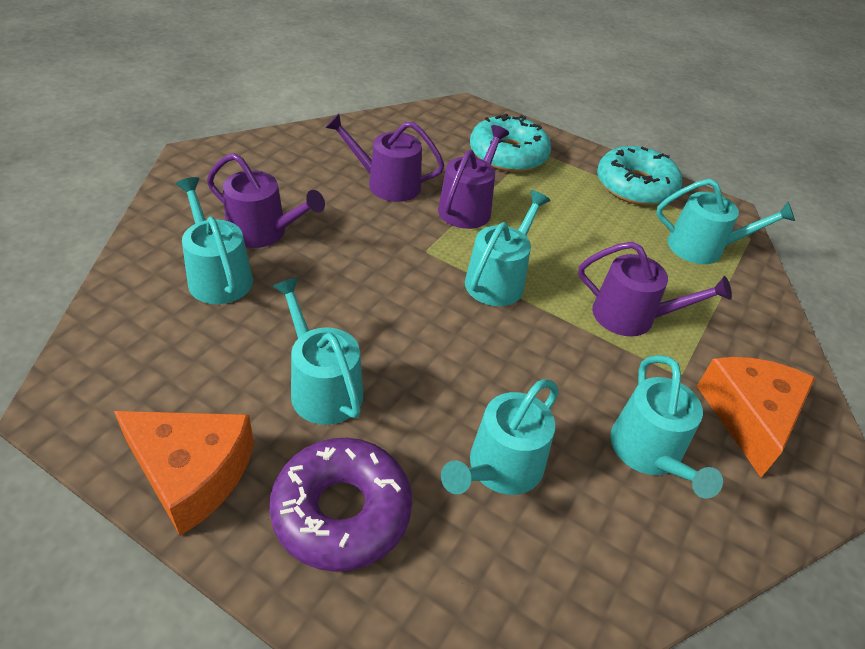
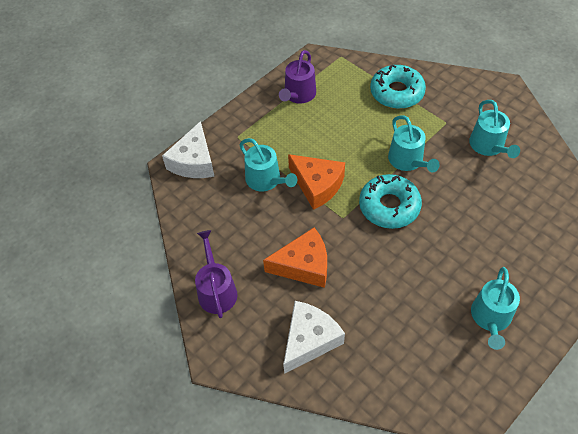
purple donut: [269,438,412,572] = 1 -> none = 0
purple watering can: [207,153,325,248] [325,113,445,202] [438,125,509,229] [578,242,732,336] = 4 -> [195,230,238,318] [279,50,316,103] = 2
turquoise watering can: [176,177,253,304] [272,277,364,425] [441,379,559,495] [465,190,550,306] [610,355,723,499] [656,179,795,264] = 6 -> [239,138,297,191] [388,115,440,172] [469,100,520,158] [471,267,520,350] = 4
white cheese: none = 0 -> [162,121,214,178] [283,301,345,374] = 2

